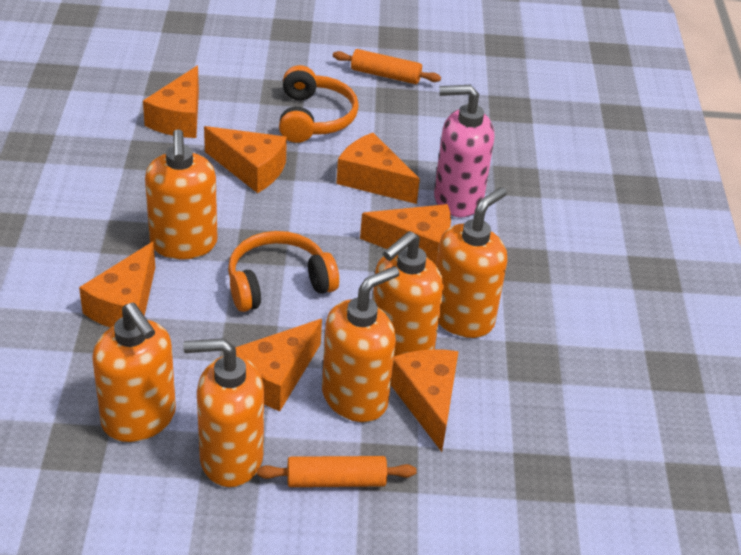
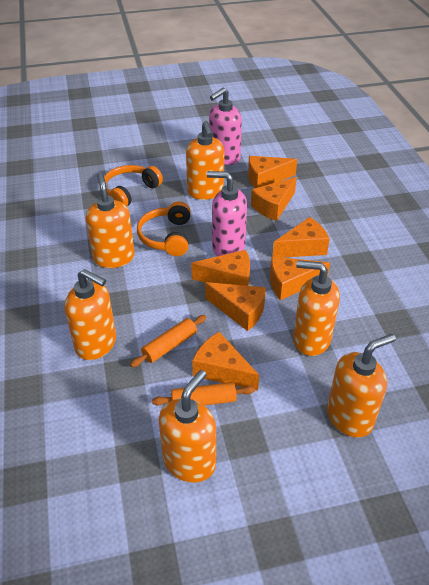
pink soap dispenser: [434,85,494,217] = 1 -> [207,171,247,256] [209,88,242,165] = 2

